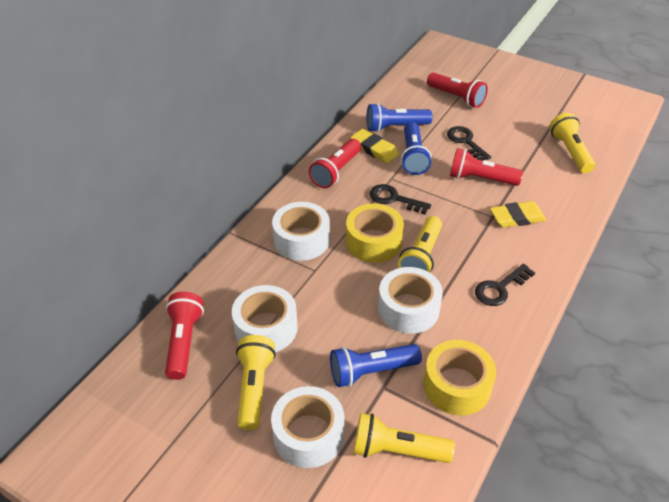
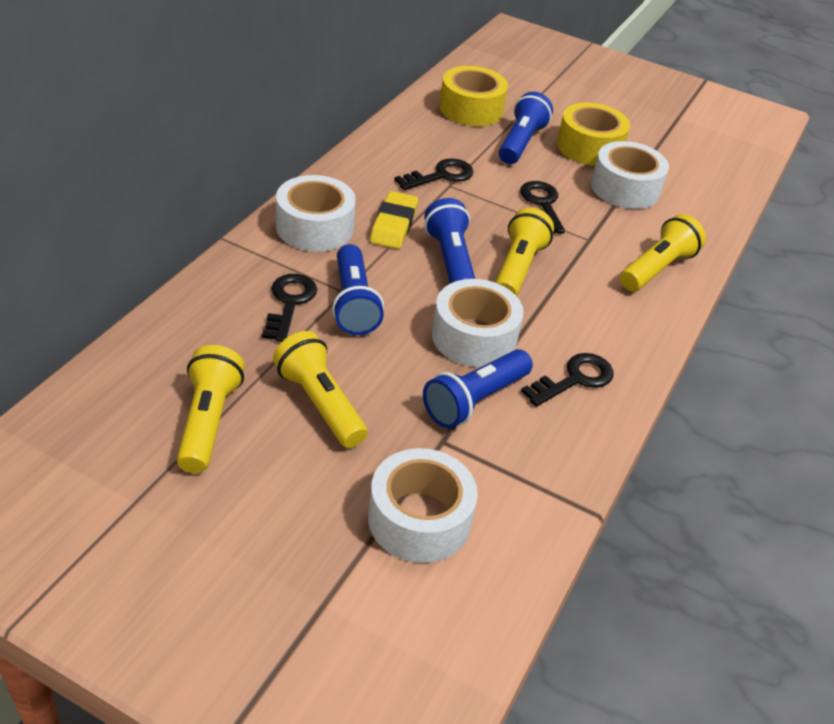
black key: [369,184,431,214] [447,126,491,161] [475,263,535,306] = 3 -> [262,274,317,342] [395,158,473,190] [520,181,565,234] [521,353,614,407] = 4
blue flashlight: [330,344,422,387] [367,103,432,132] [401,122,432,175] = 3 -> [332,244,384,335] [423,349,533,428] [424,198,475,284] [499,92,553,164] = 4
red flashlight: [165,292,204,380] [309,139,361,188] [427,73,488,108] [450,148,523,186] = 4 -> none = 0
yellow eraser: [351,129,399,164] [490,201,546,228] = 2 -> [370,191,418,249] = 1

